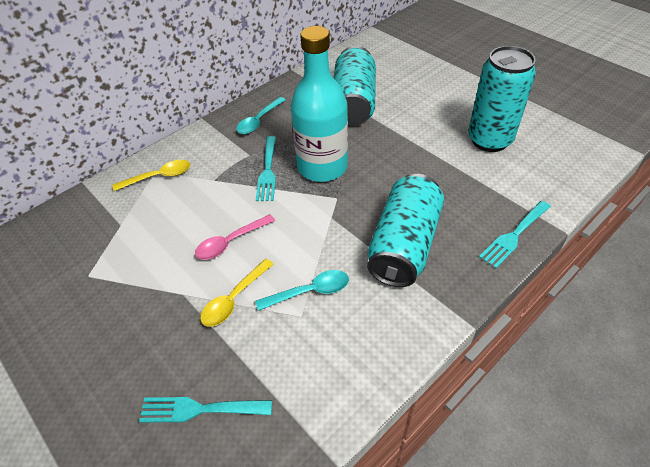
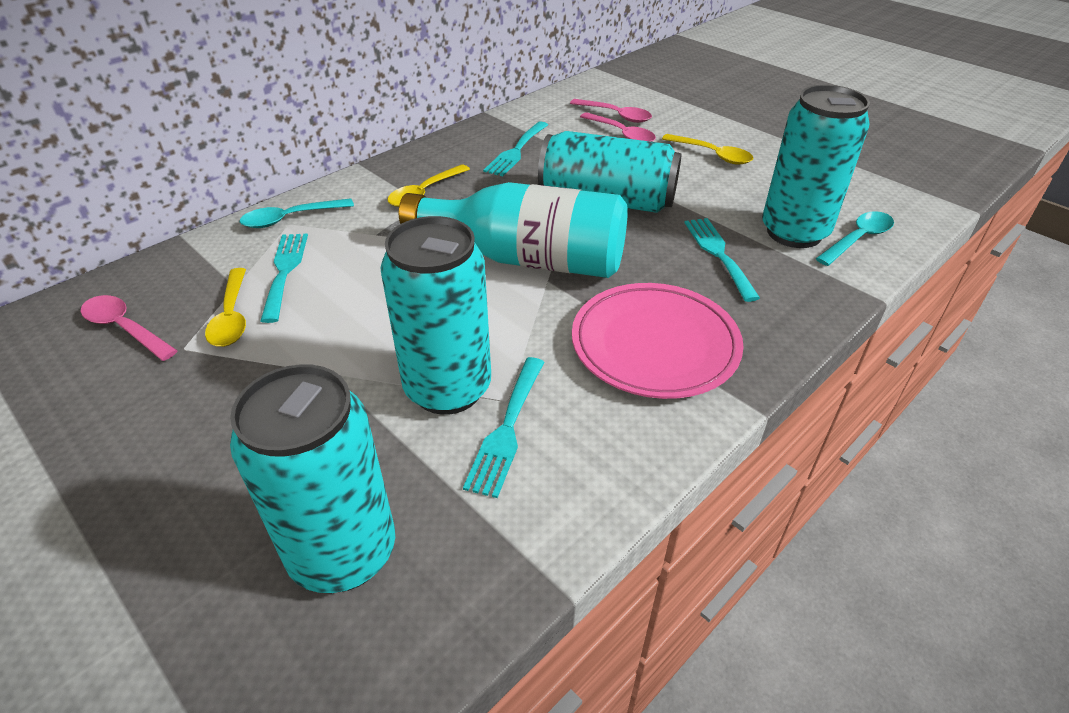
pink plate: none = 0 -> [572,283,744,399] = 1
pink spoon: [195,214,275,260] = 1 -> [80,295,178,361] [570,99,652,123] [580,112,656,142] = 3
turquoise can: [334,46,376,126] [367,174,444,287] [468,46,536,152] = 3 -> [230,364,395,593] [380,216,491,415] [538,131,682,213] [762,85,870,248] = 4
turquoise fork: [139,397,272,423] [256,136,276,201] [479,201,551,268] = 3 -> [260,234,308,323] [463,357,544,498] [483,121,548,176] [684,218,760,302] = 4
yellow spoon: [113,160,190,191] [200,259,274,327] = 2 -> [205,268,246,347] [387,164,470,207] [662,134,754,165] = 3

